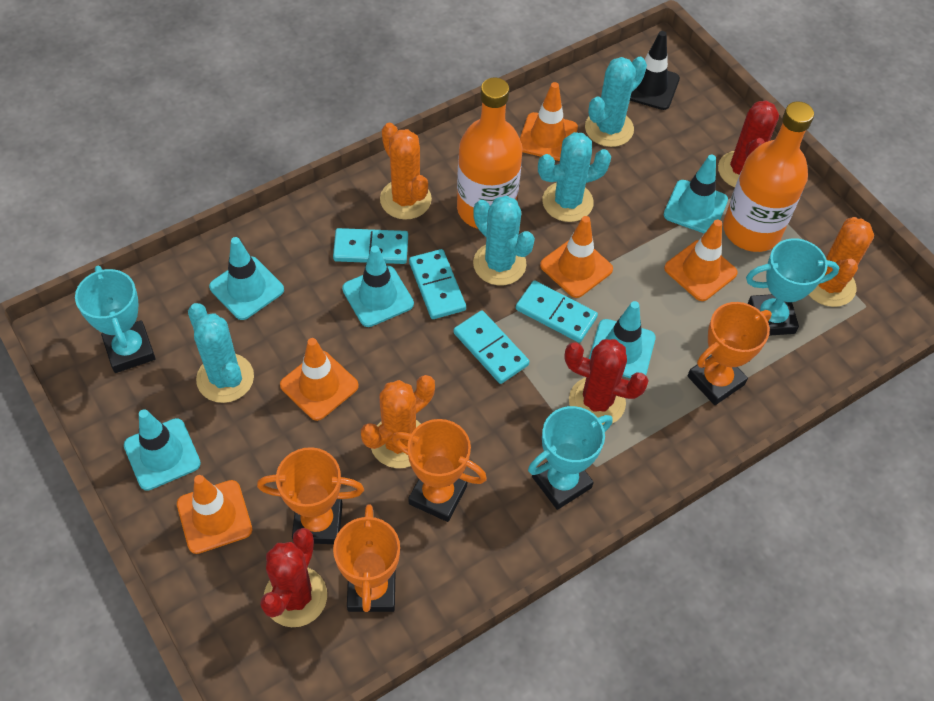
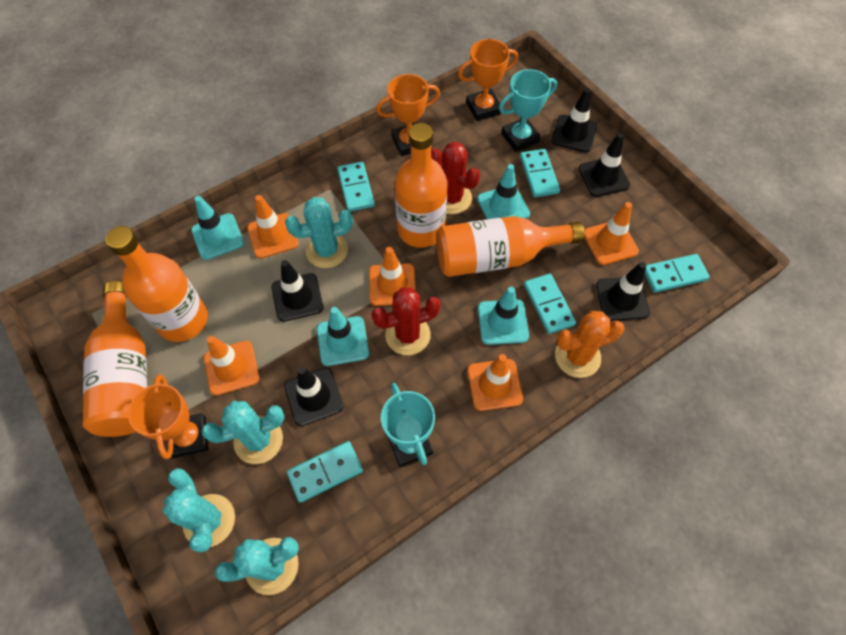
black traffic cone: [630,31,680,110] = 1 -> [271,260,324,322] [284,367,344,426] [551,88,597,152] [578,133,630,197] [596,262,650,321] = 5
orange bottle: [457,78,522,229] [723,101,814,252] = 2 -> [83,281,147,437] [106,226,208,342] [395,123,447,248] [436,216,585,277] = 4
orange cactus: [361,375,435,468] [380,123,432,220] [809,217,874,307] = 3 -> [555,310,625,378] = 1
orange trophy: [257,447,364,544] [333,504,400,612] [392,419,487,522] [688,302,772,405] = 4 -> [128,374,209,460] [376,74,440,156] [458,39,518,121] = 3
red cactus: [260,528,327,627] [564,339,649,425] [718,101,779,188] = 3 -> [371,287,441,355] [431,141,480,214] = 2
turquoise domino: [333,228,408,264] [409,249,466,319] [454,310,529,384] [516,280,598,343] = 4 -> [287,441,363,503] [337,162,375,212] [520,149,560,197] [524,274,576,334] [645,254,710,293] = 5
turquoise traffic cone: [124,409,201,491] [209,237,284,320] [342,246,414,327] [589,301,656,378] [664,154,728,234] = 5 -> [191,196,244,260] [317,307,369,366] [477,164,530,219] [478,287,529,345] = 4
turquoise trophy: [75,266,156,373] [528,406,613,510] [746,238,839,336] = 3 -> [381,383,435,467] [499,69,557,152] = 2

